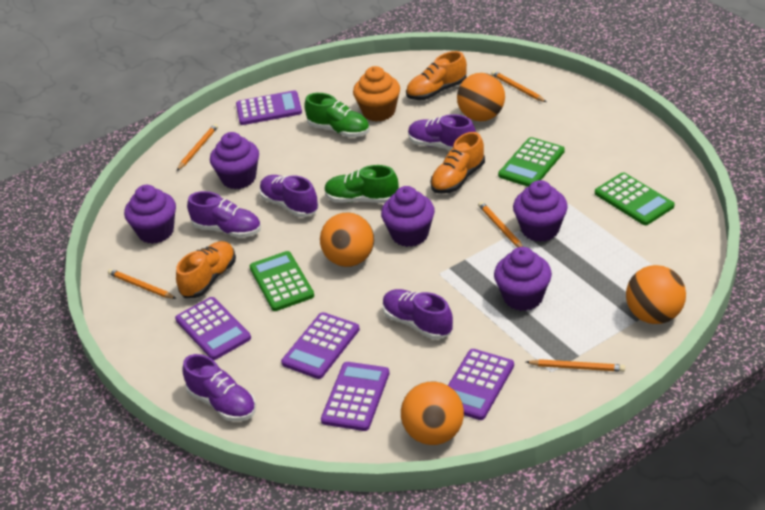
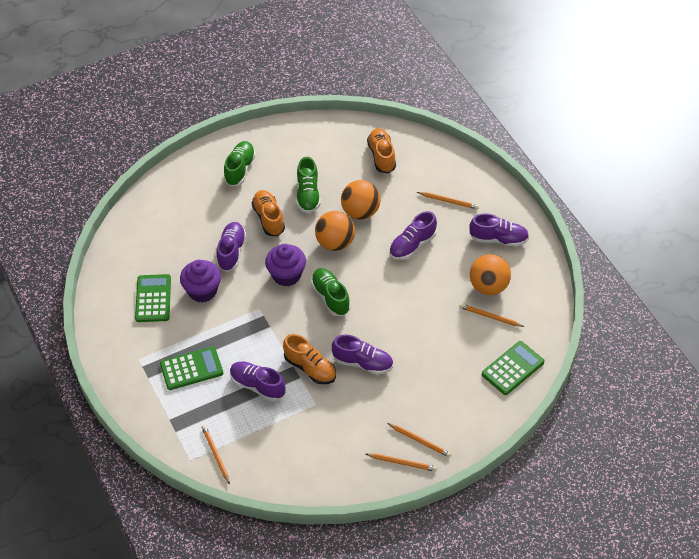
green shoe: [304,93,370,137] [324,165,399,203] = 2 -> [224,141,256,187] [296,157,321,213] [311,268,351,316] = 3
orange ball: [320,212,374,267] [401,382,464,445] [457,73,505,121] [626,265,686,324] = 4 -> [315,211,355,251] [341,180,380,220] [470,254,511,295] = 3
orange cupcake: [353,66,400,122] = 1 -> none = 0
purple calculator: [175,297,251,360] [236,90,302,125] [281,312,360,379] [321,362,390,431] [448,349,514,420] = 5 -> none = 0
purple cupcake: [124,185,176,244] [210,132,259,189] [381,186,435,247] [494,247,552,311] [513,180,568,242] = 5 -> [180,260,221,303] [265,244,306,287] = 2

